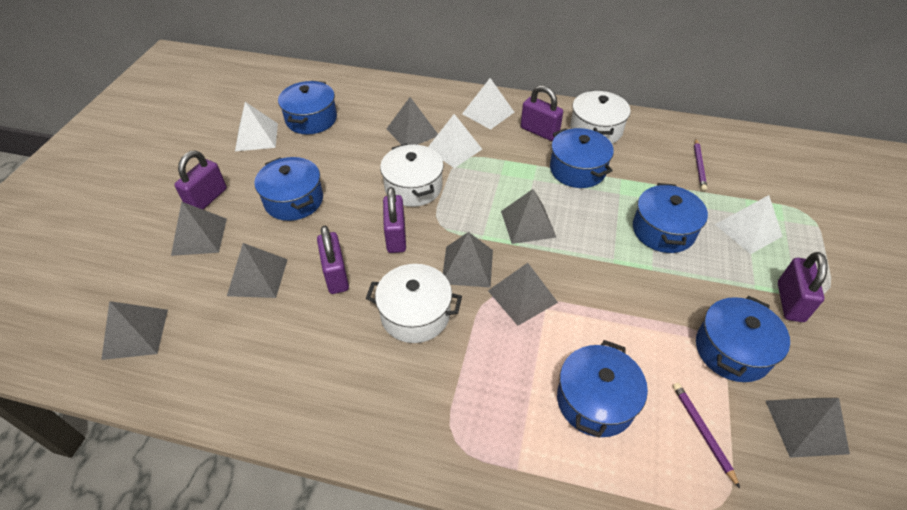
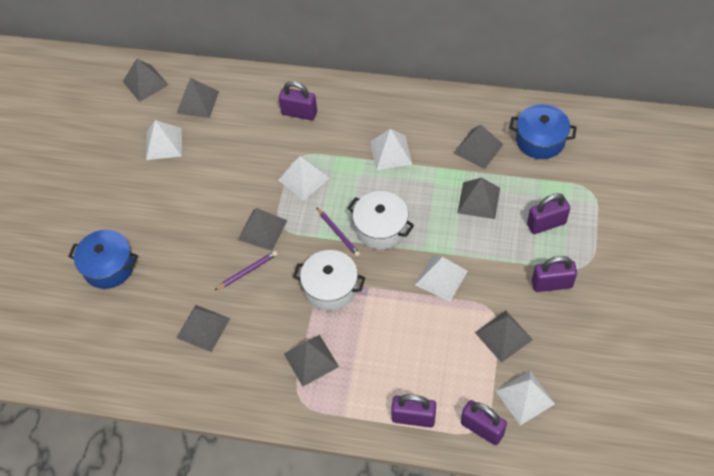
blue pot: [254,157,323,221] [278,81,337,134] [550,128,614,188] [557,340,648,438] [633,183,708,253] [696,296,790,382] = 6 -> [68,230,138,289] [509,104,577,159] = 2
white pot: [366,264,462,343] [380,144,444,207] [570,90,631,144] = 3 -> [293,250,366,311] [347,191,414,249] = 2
white pyramid: [235,102,278,151] [428,114,482,168] [462,78,514,130] [715,195,783,254] = 4 -> [146,120,182,160] [279,156,329,201] [370,129,412,170] [415,255,468,302] [496,370,555,425] = 5

